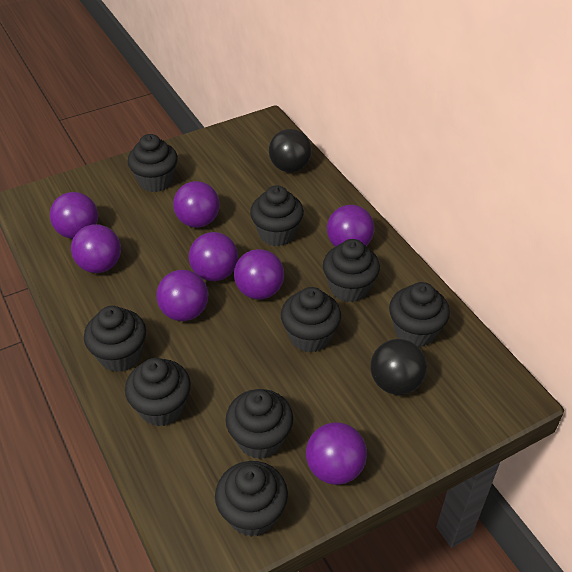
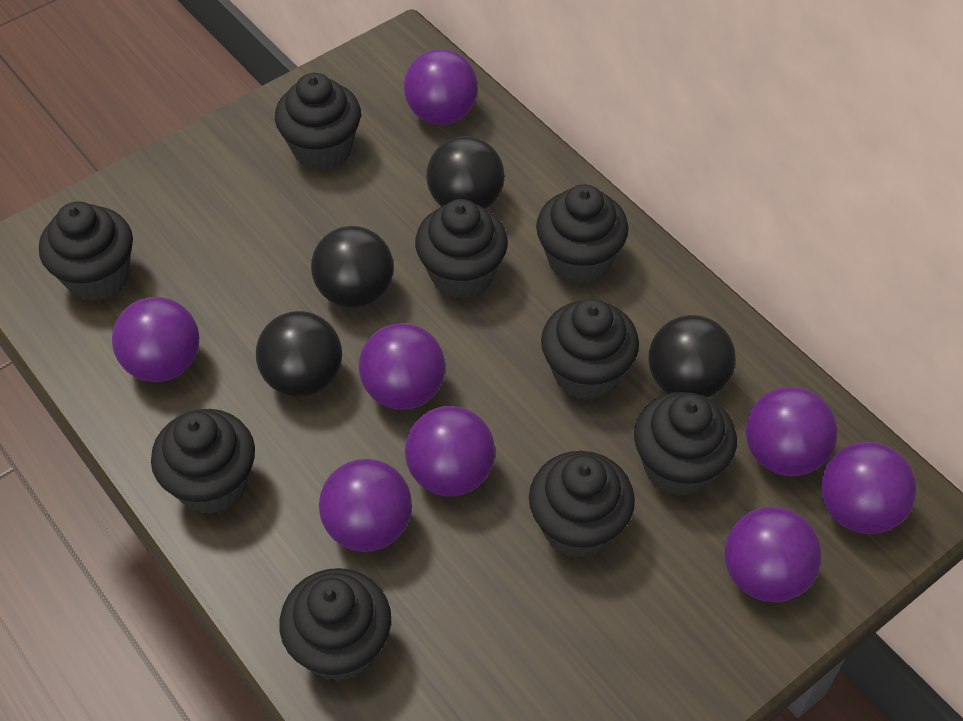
black ball: [269,129,312,172] [370,339,427,395] = 2 -> [256,311,342,397] [311,226,393,308] [427,136,505,209] [648,315,736,398] = 4

